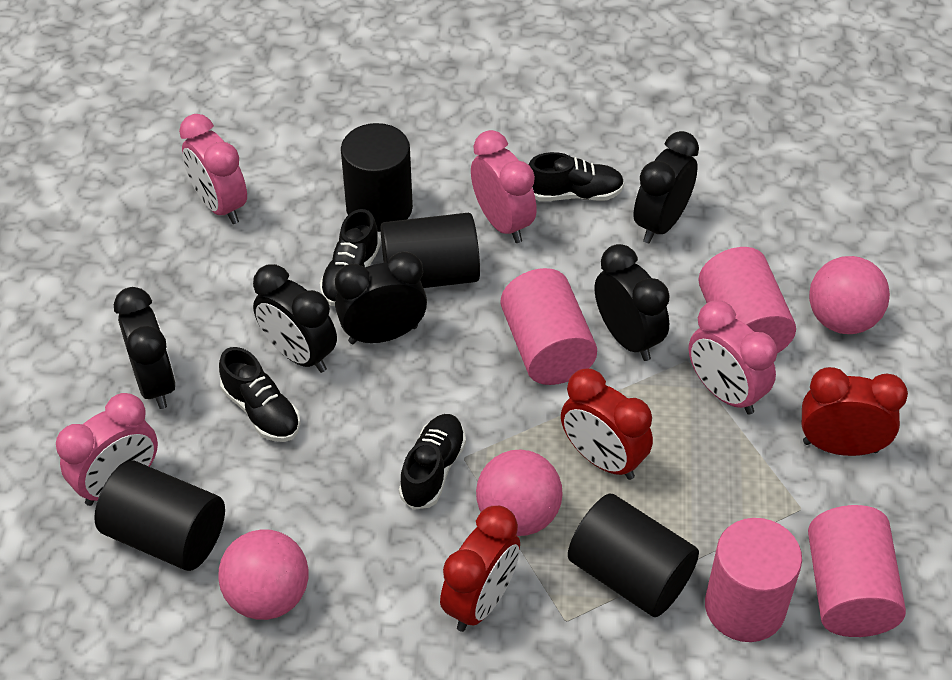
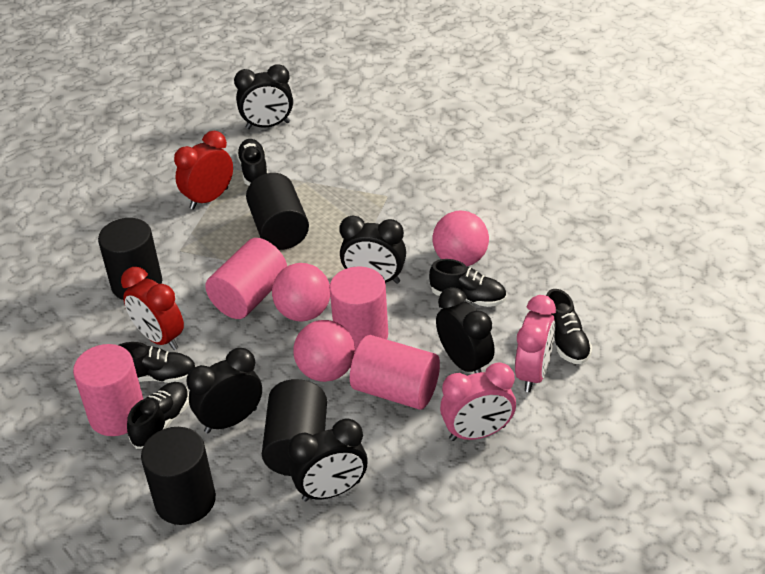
black shoe: [219,347,301,442] [320,209,381,306] [399,414,466,510] [528,152,625,201] = 4 -> [119,342,196,383] [127,382,189,449] [237,139,268,186] [429,259,507,307] [546,289,592,364] = 5
pink clock: [56,393,158,506] [179,114,247,224] [471,130,537,243] [689,300,777,415] = 4 -> [440,362,516,441] [515,295,556,392] = 2
red clock: [440,506,520,632] [561,368,653,480] [802,367,908,456] = 3 -> [121,267,184,350] [174,131,233,210] = 2

